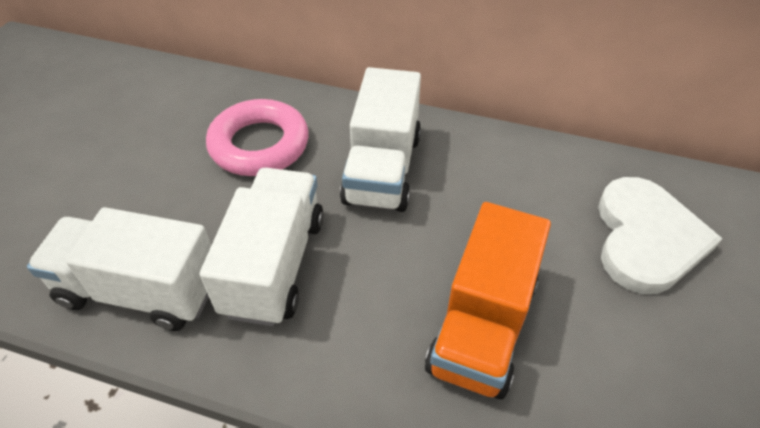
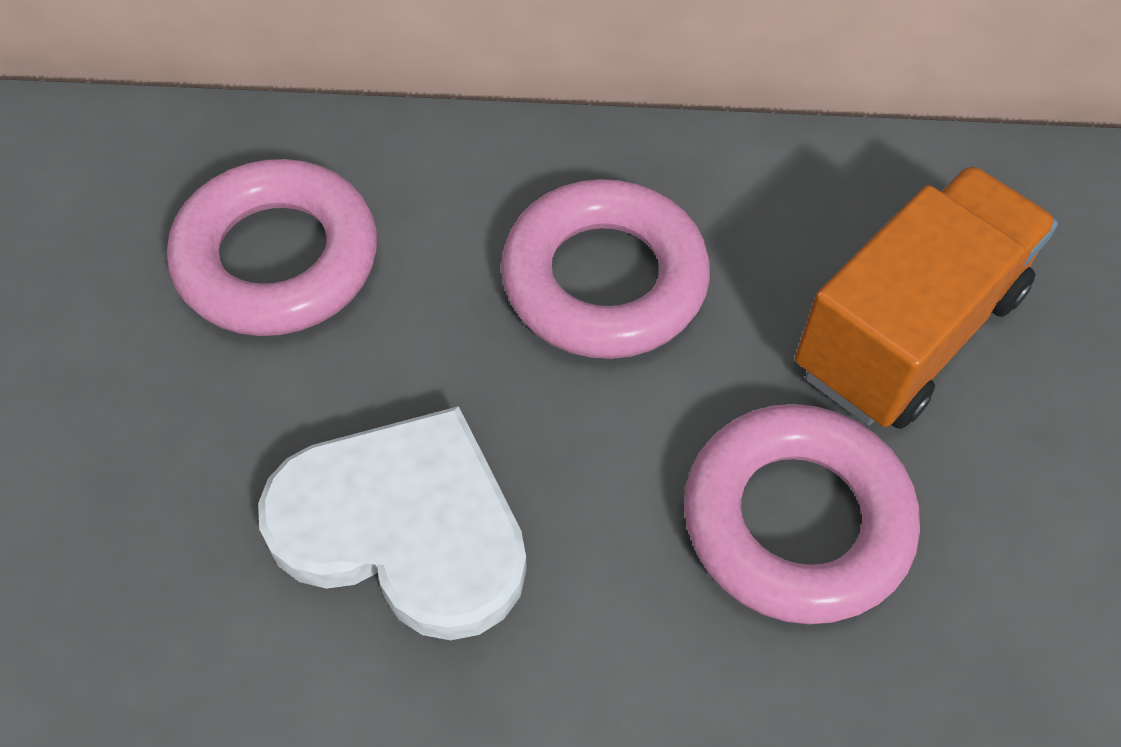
pink ring: [206,99,309,176] = 1 -> [167,159,377,336] [501,179,710,359] [684,404,920,624] = 3
white truck: [27,207,211,331] [200,168,324,326] [340,67,421,212] = 3 -> none = 0

